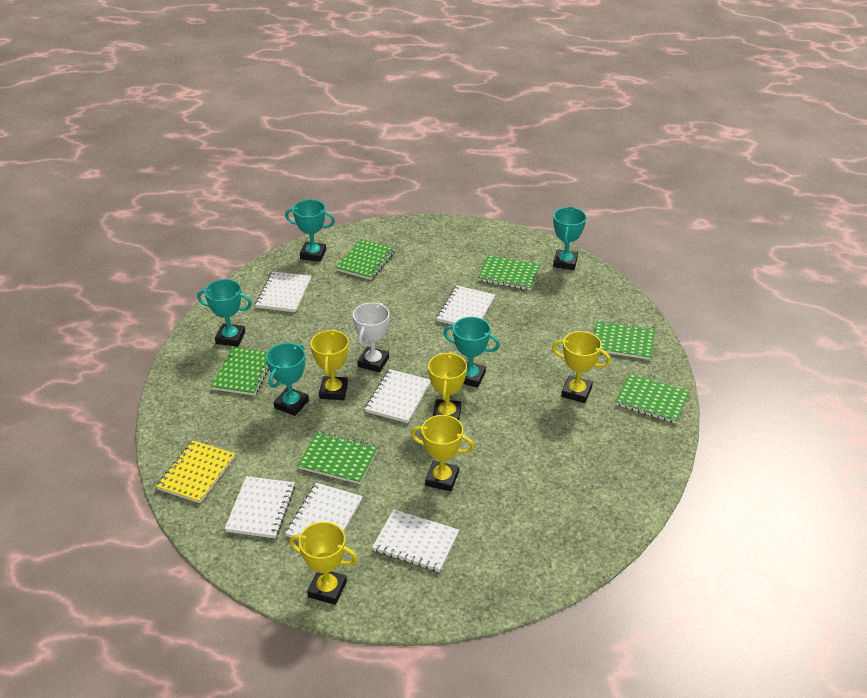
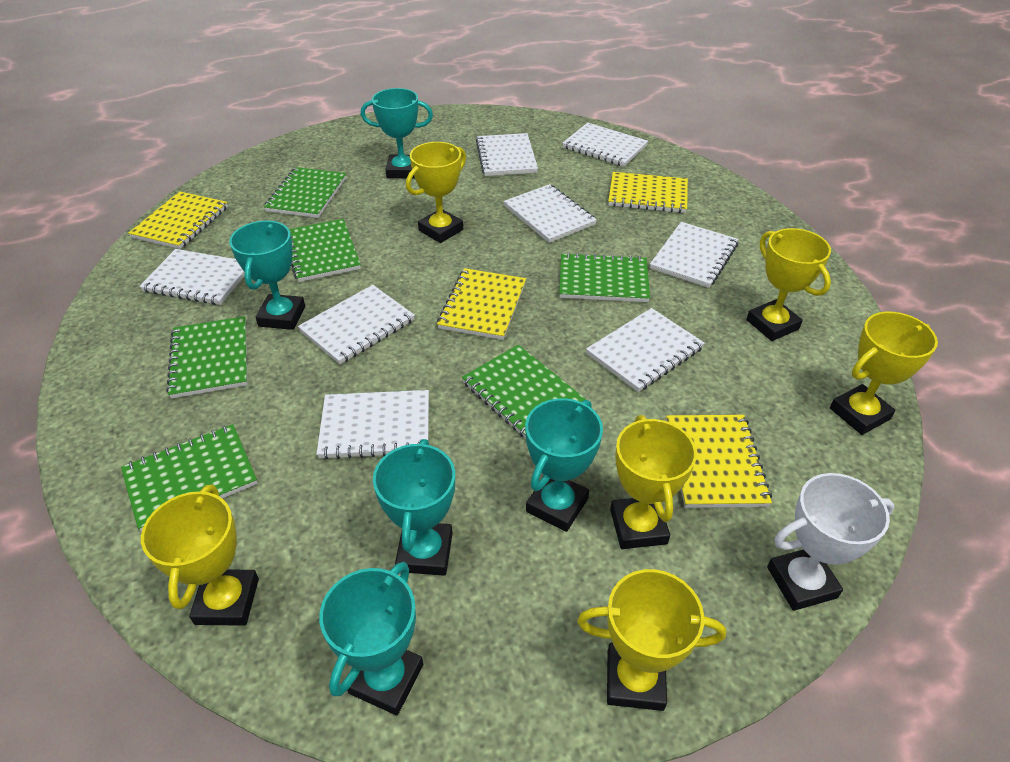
white notebook: [224,476,295,538] [255,272,311,312] [285,483,363,540] [365,369,431,423] [372,509,459,572] [436,286,495,325] = 6 -> [139,249,245,305] [298,285,415,365] [317,390,429,460] [476,133,538,176] [504,184,597,243] [562,123,648,167] [586,308,705,392] [650,222,739,288] = 8
yellow notebook: [156,441,235,503] = 1 -> [129,191,228,249] [437,268,526,340] [608,172,688,213] [666,415,772,508] = 4
yellow trophy: [289,522,358,605] [310,329,349,400] [411,415,474,492] [428,352,467,420] [552,331,611,403] = 5 -> [141,485,259,626] [406,142,466,243] [577,569,726,711] [610,415,697,549] [746,228,831,341] [830,312,938,435] = 6

